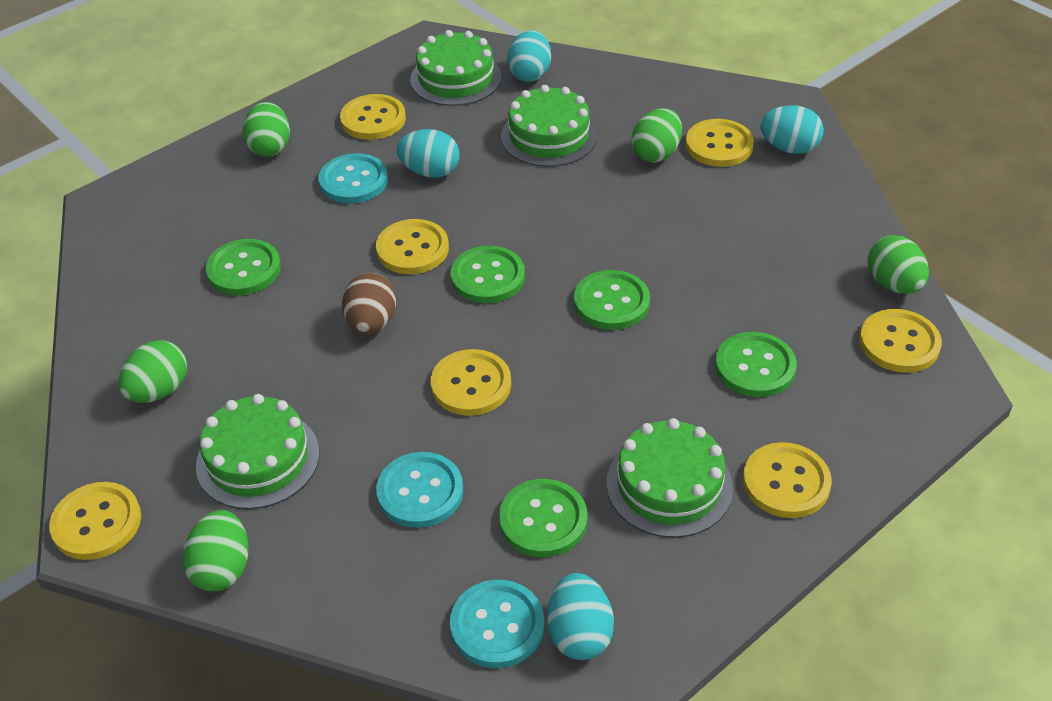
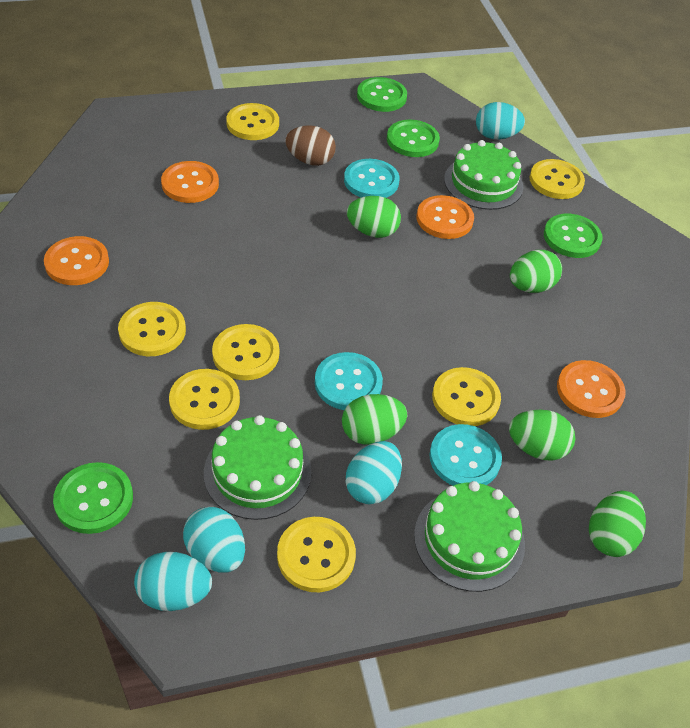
green button: [206,239,281,296] [451,246,525,303] [499,479,587,557] [574,270,650,330] [715,332,797,397] = 5 -> [53,462,133,534] [357,77,407,112] [387,120,440,157] [544,214,603,258] = 4
green cake: [196,394,319,509] [410,30,502,106] [501,85,597,167] [606,418,733,538] = 4 -> [204,415,311,520] [414,481,525,592] [444,140,523,210] = 3
orange button: none = 0 -> [44,236,109,285] [161,161,219,203] [417,195,474,239] [557,360,626,418] = 4

